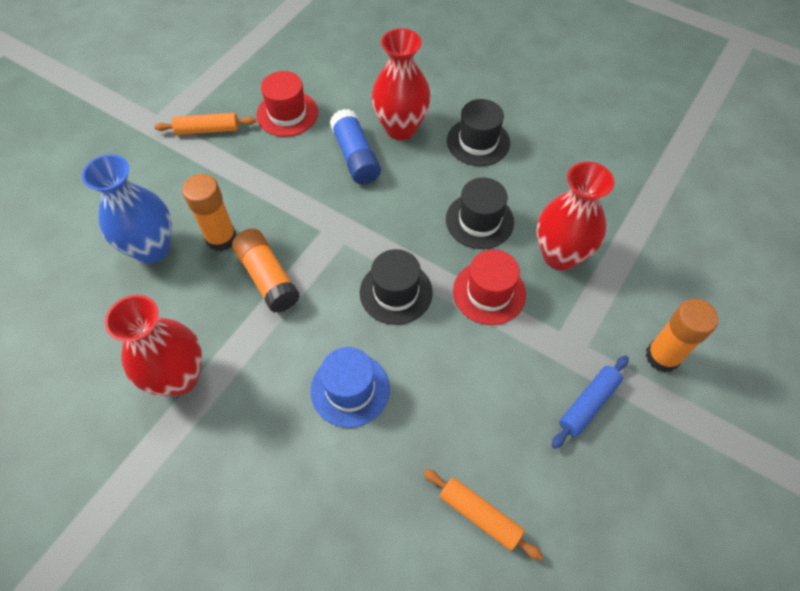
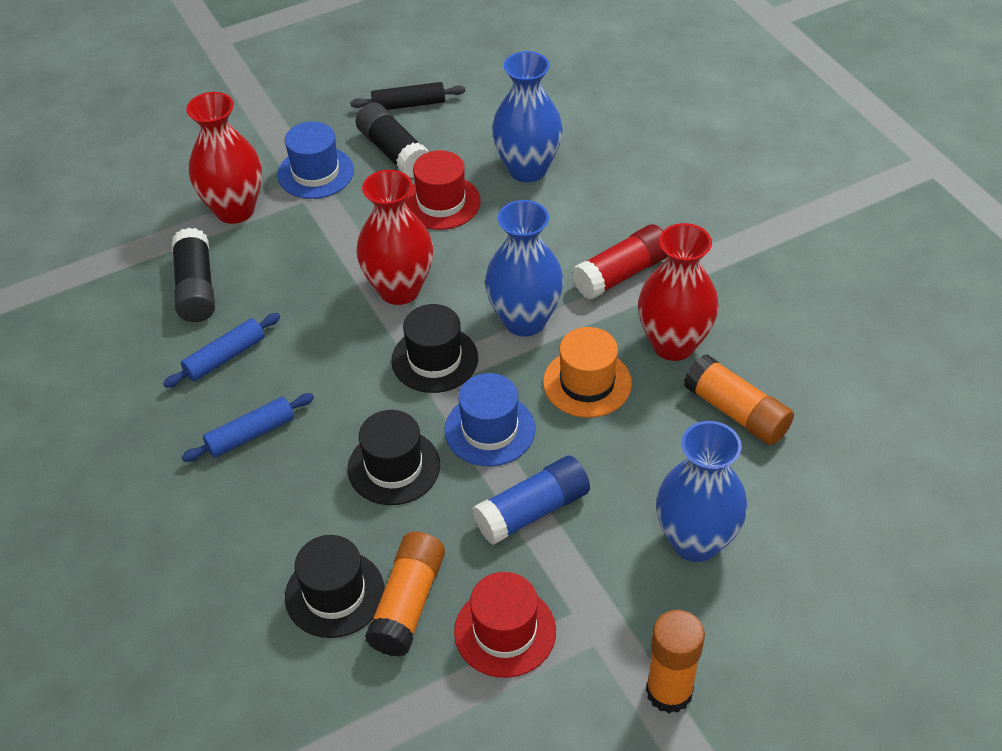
black glue stick: none = 0 -> [171,228,215,322] [356,102,429,178] = 2
black rolling pin: none = 0 -> [350,82,465,110] = 1
blue hat: [310,347,390,428] = 1 -> [277,121,354,199] [444,373,535,467] = 2
blue rolling pin: [552,355,629,449] = 1 -> [163,313,280,388] [182,393,314,462] = 2
blue vase: [82,154,172,263] = 1 -> [485,200,564,337] [492,51,563,183] [656,421,748,562] = 3
orange hat: none = 0 -> [543,327,632,418] = 1
orange rolling pin: [154,113,256,135] [424,469,543,560] = 2 -> none = 0
red glue stick: none = 0 -> [572,224,668,299] = 1

